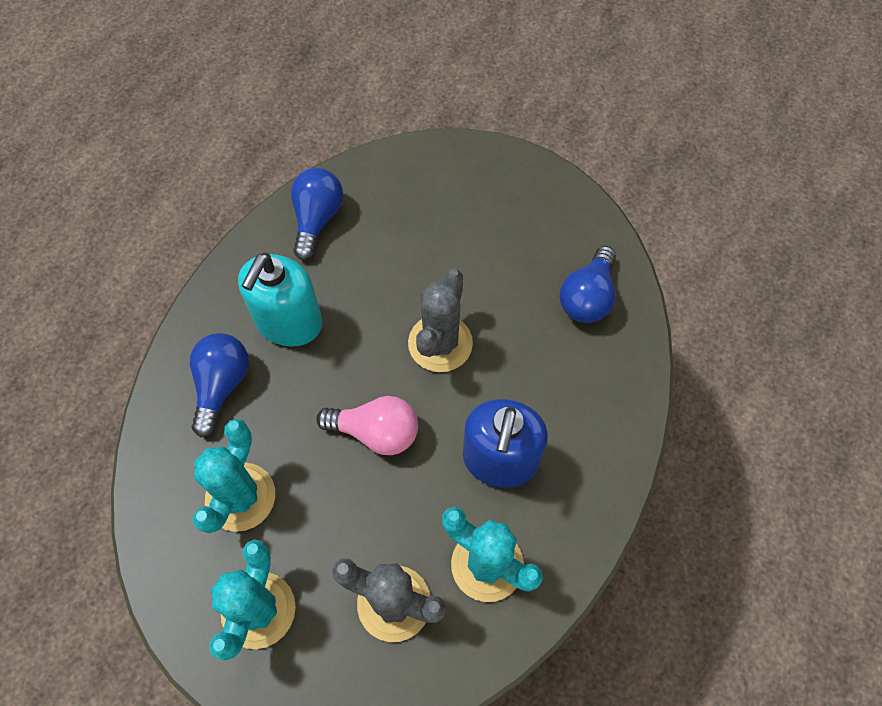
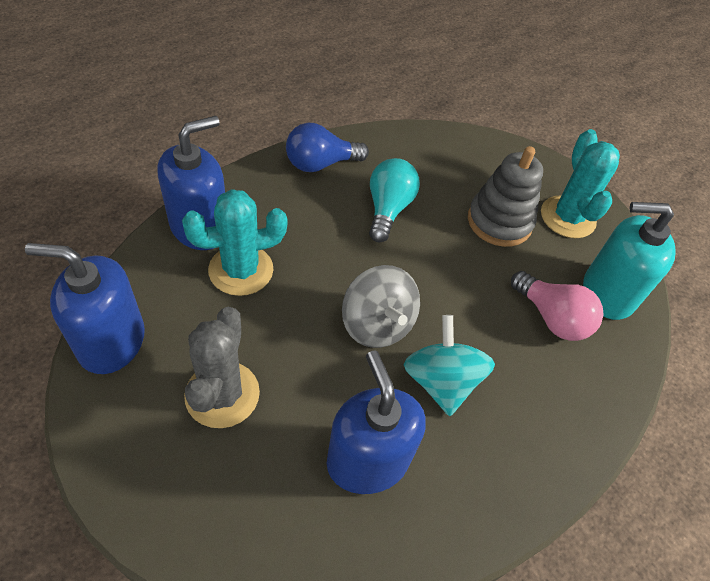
blue light bulb: [190,333,249,437] [291,168,343,260] [560,246,616,323] = 3 -> [286,123,369,172] = 1
blue soap dispenser: [463,399,548,488] = 1 -> [25,243,145,374] [157,116,225,250] [327,351,426,494] = 3
grey cactus: [332,559,446,642] [408,269,473,372] = 2 -> [184,307,260,428] = 1
grey spinning top: none = 0 -> [342,265,420,348] = 1
grey stacking toy: none = 0 -> [468,146,543,247] = 1
turquoise cactus: [193,419,275,534] [209,539,296,660] [442,507,543,602] = 3 -> [182,189,287,296] [541,129,620,238] = 2
turquoise light bulb: none = 0 -> [369,158,420,242] = 1
turquoise spinning top: none = 0 -> [403,315,495,416] = 1

